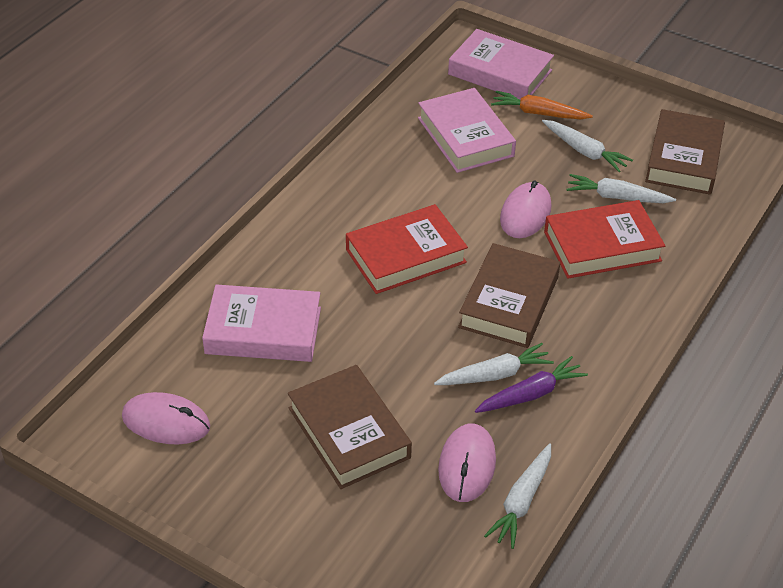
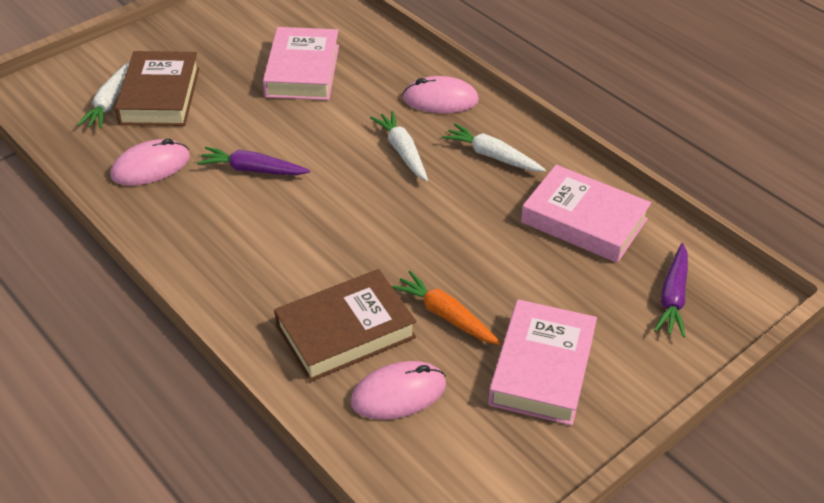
brown book: [288,365,412,489] [458,243,560,348] [645,109,725,195] = 3 -> [115,51,200,126] [274,269,416,382] = 2
purple carrot: [475,356,588,413] = 1 -> [197,147,310,175] [654,243,688,337] = 2
red book: [346,204,468,294] [544,200,665,279] = 2 -> none = 0
white carrot: [434,343,554,385] [484,443,551,549] [542,120,633,172] [567,174,676,203] = 4 -> [77,62,130,129] [370,111,428,181] [442,123,546,172] = 3

